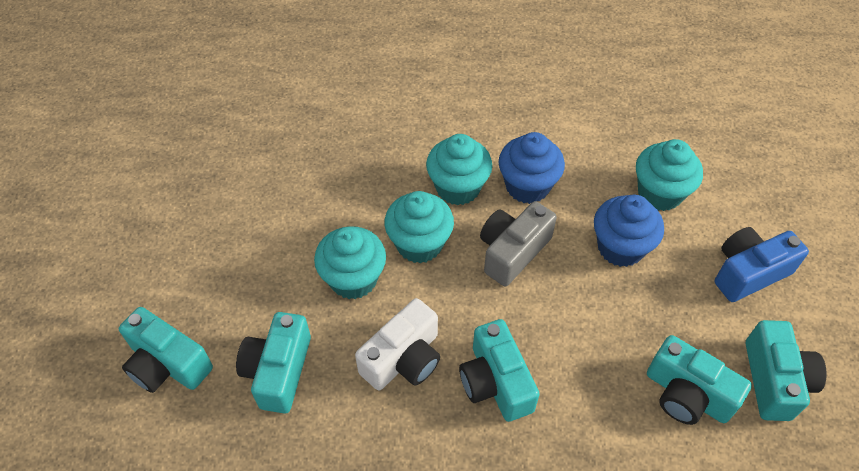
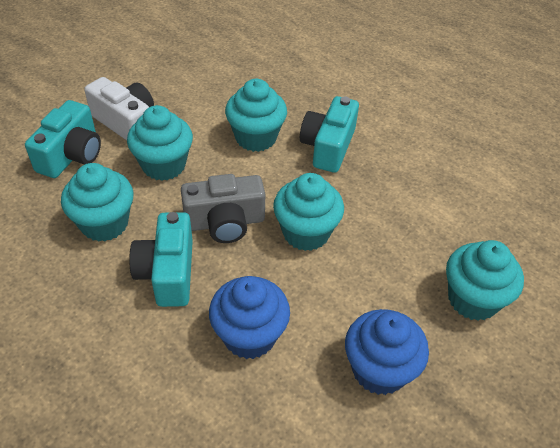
blue camera: [715,227,809,302] = 1 -> none = 0
turquoise camera: [119,307,213,393] [236,312,311,414] [459,319,540,422] [647,335,752,425] [746,320,827,421] = 5 -> [25,100,101,178] [129,212,193,307] [300,96,359,173] = 3
turquoise cupcake: [314,226,386,299] [385,191,454,263] [426,134,492,205] [636,139,703,211] = 4 -> [61,163,134,242] [127,105,193,181] [225,79,287,152] [273,173,344,251] [446,240,524,321] = 5

